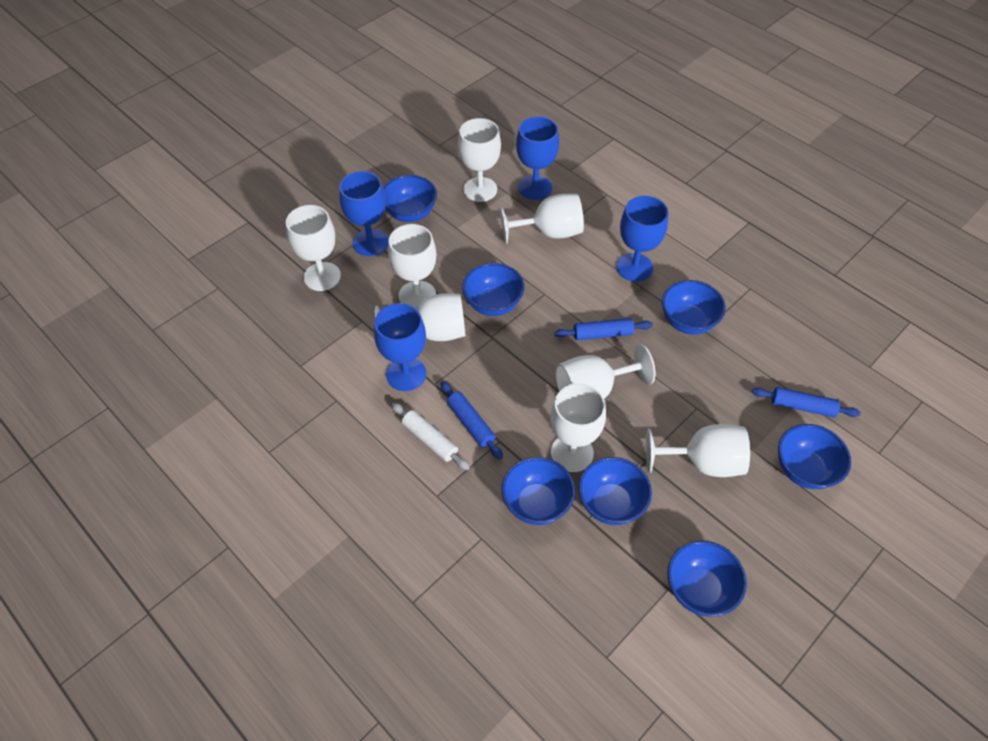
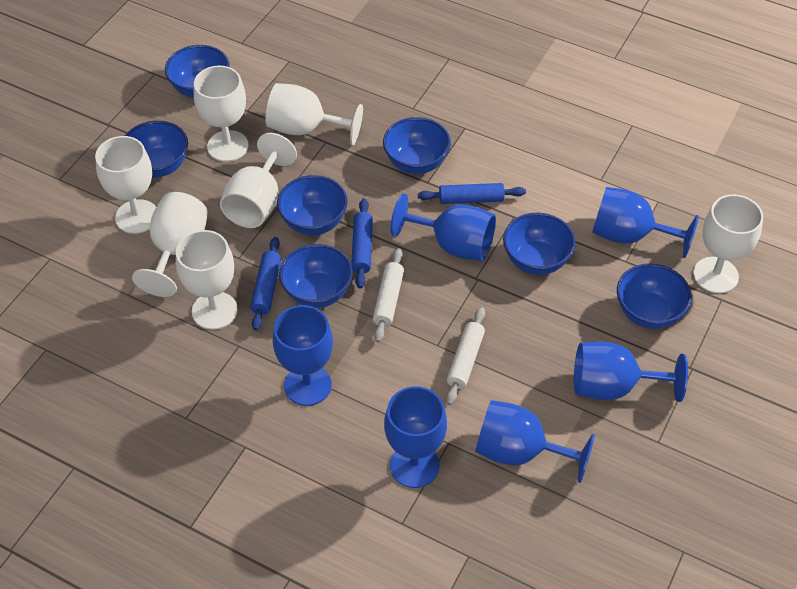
blue goblet: [339,171,389,256] [374,303,426,391] [516,116,559,200] [616,196,668,282] = 4 -> [273,305,333,406] [384,386,447,488] [391,193,496,261] [475,400,595,483] [574,341,688,402] [592,187,699,258] = 6
white goblet: [286,205,341,291] [375,293,466,341] [388,224,436,309] [458,118,501,202] [500,194,584,244] [550,383,606,472] [556,345,655,399] [646,424,750,477] = 8 -> [95,136,156,234] [132,192,208,297] [176,230,238,330] [194,66,249,162] [220,133,297,228] [266,83,363,145] [693,194,763,293] = 7
white rolling pin: [391,403,470,470] = 1 -> [373,248,404,342] [446,307,485,405] = 2

